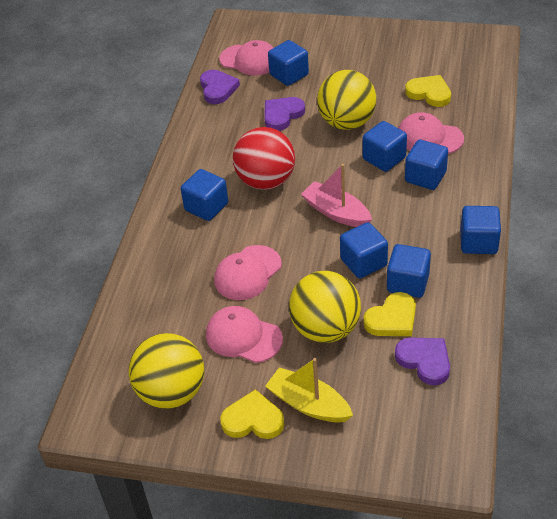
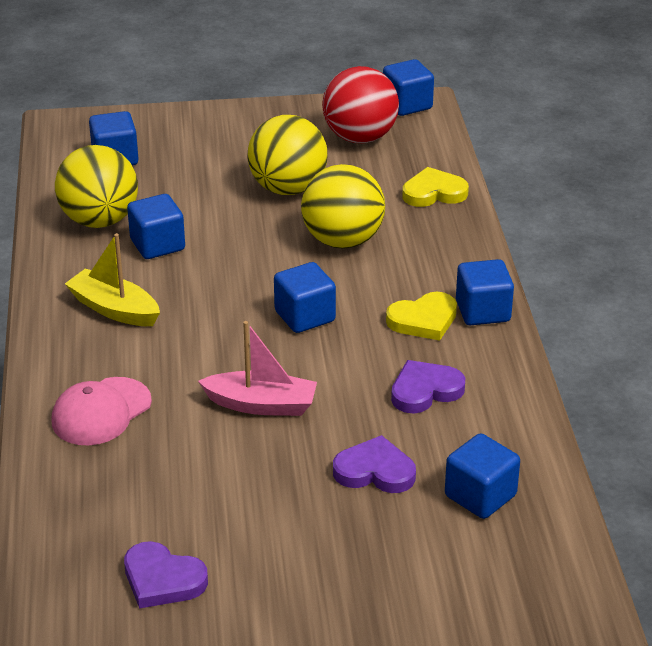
blue cube: [181,169,228,221] [268,40,309,86] [340,222,388,278] [363,121,407,172] [387,244,431,298] [405,140,448,190] [460,206,501,254] = 7 -> [89,111,139,165] [127,194,185,259] [274,262,336,333] [383,59,434,116] [445,433,520,519] [456,259,514,325] = 6
pink cap: [206,306,283,363] [214,245,282,300] [219,40,274,76] [398,112,464,154] = 4 -> [51,377,152,445] = 1
yellow heart: [220,389,284,439] [363,292,416,336] [405,75,451,107] = 3 -> [386,292,457,341] [402,167,469,207] = 2

